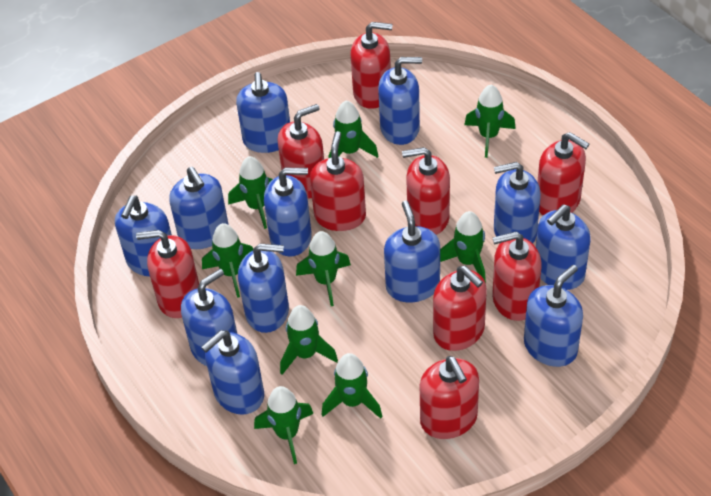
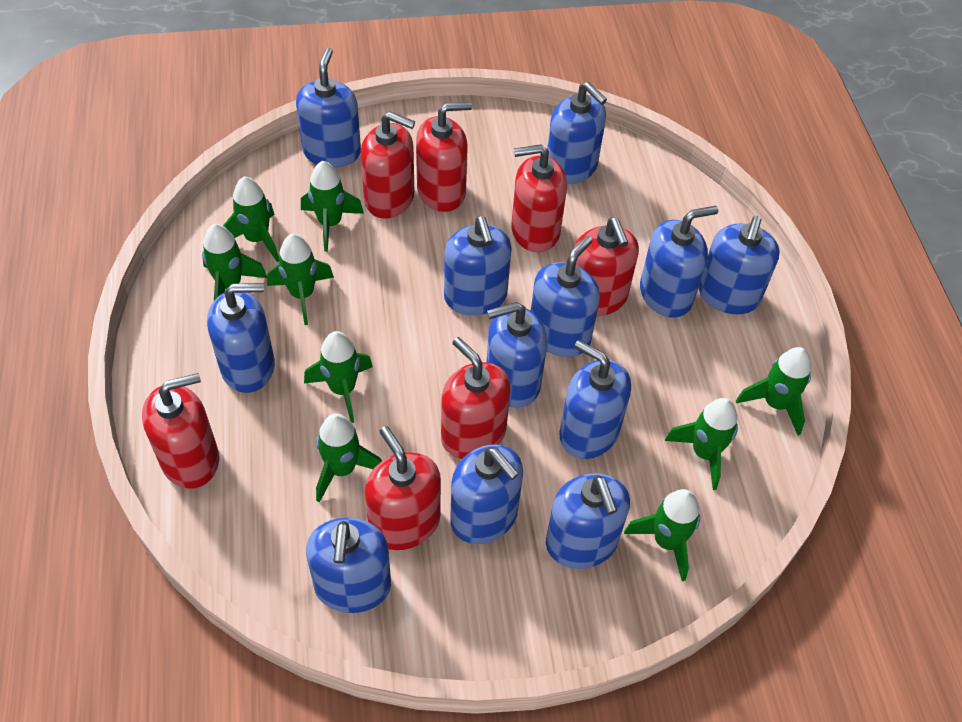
red soap dispenser: [136,230,199,318] [277,104,324,198] [310,131,366,231] [350,22,393,109] [402,147,450,235] [420,356,479,439] [433,266,487,351] [492,232,542,321] [537,132,589,215] = 9 -> [142,373,219,488] [361,112,415,219] [365,426,441,550] [416,101,472,212] [441,337,511,459] [511,144,567,252] [574,218,639,316] = 7

